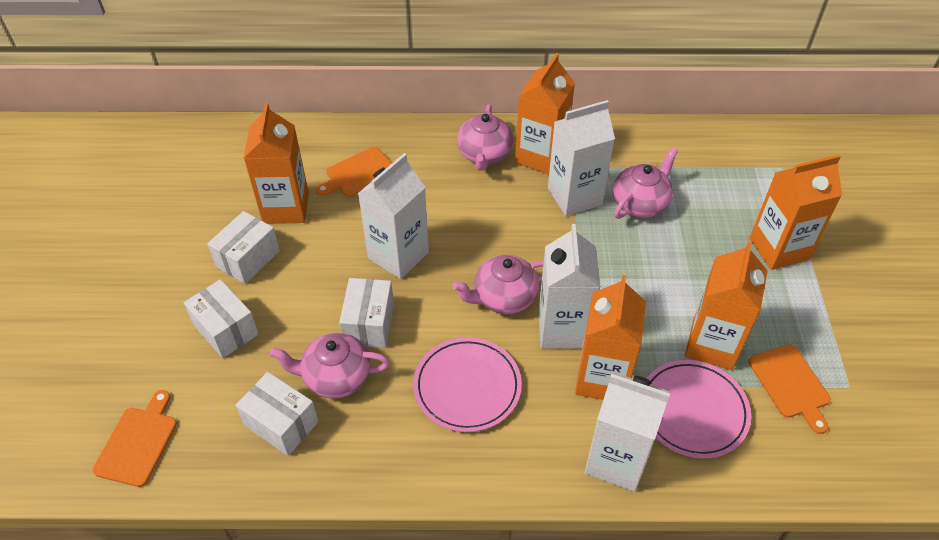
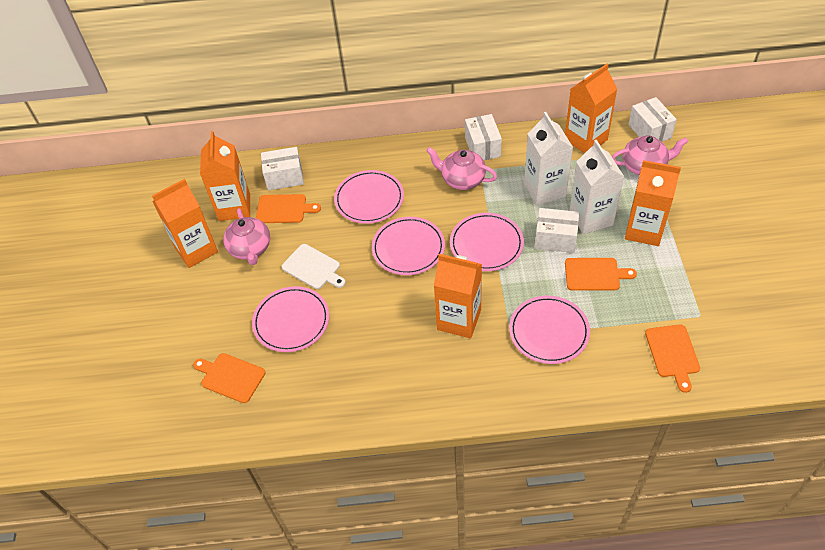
orange cutting board: [93,390,177,487] [316,147,392,197] [749,344,831,434] = 3 -> [193,353,265,403] [256,194,321,223] [565,258,637,291] [645,324,700,393] = 4
pink plate: [413,337,522,432] [647,360,751,458] = 2 -> [252,286,329,352] [334,170,404,224] [372,217,445,275] [450,213,524,271] [509,296,590,364] = 5
pink teapot: [270,333,390,398] [453,255,544,314] [457,104,513,171] [613,147,678,219] = 4 -> [223,208,270,265] [426,147,497,190] [612,136,688,175] = 3
white carton: [358,153,429,279] [538,224,600,348] [548,100,615,216] [585,372,670,492] = 4 -> [524,112,573,205] [569,140,624,234] = 2
white cutting board: none = 0 -> [281,244,346,289] = 1

